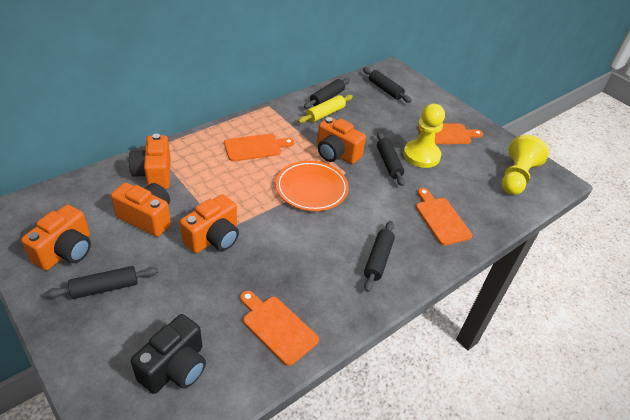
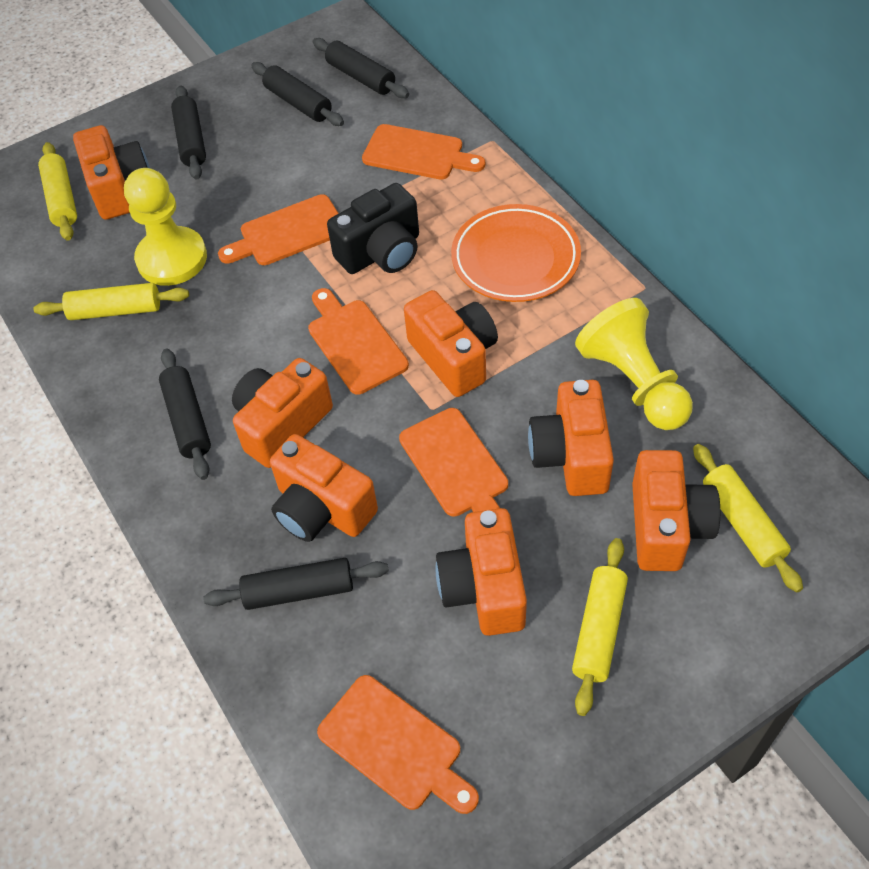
orange camera: [21,205,91,270] [111,183,171,237] [129,134,171,189] [180,194,239,253] [317,117,366,164] = 5 -> [73,125,150,220] [232,358,333,468] [270,434,378,542] [404,290,498,397] [435,508,527,636] [528,380,614,496] [632,450,720,571] = 7
orange cutting board: [224,134,294,161] [240,291,319,366] [416,188,472,245] [418,124,483,144] = 4 -> [218,194,339,265] [308,288,409,394] [317,675,479,814] [362,124,485,179] [399,408,508,516] = 5
yellow rolling pin: [298,95,353,123] = 1 -> [34,283,189,320] [38,142,77,241] [572,538,628,716] [693,444,803,592] = 4

